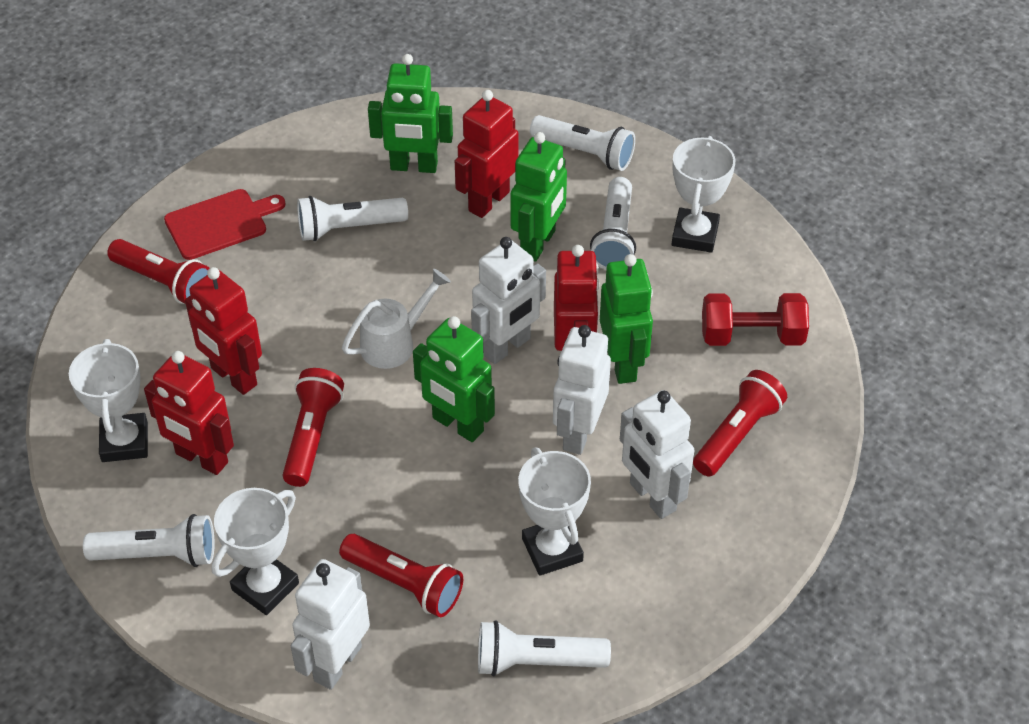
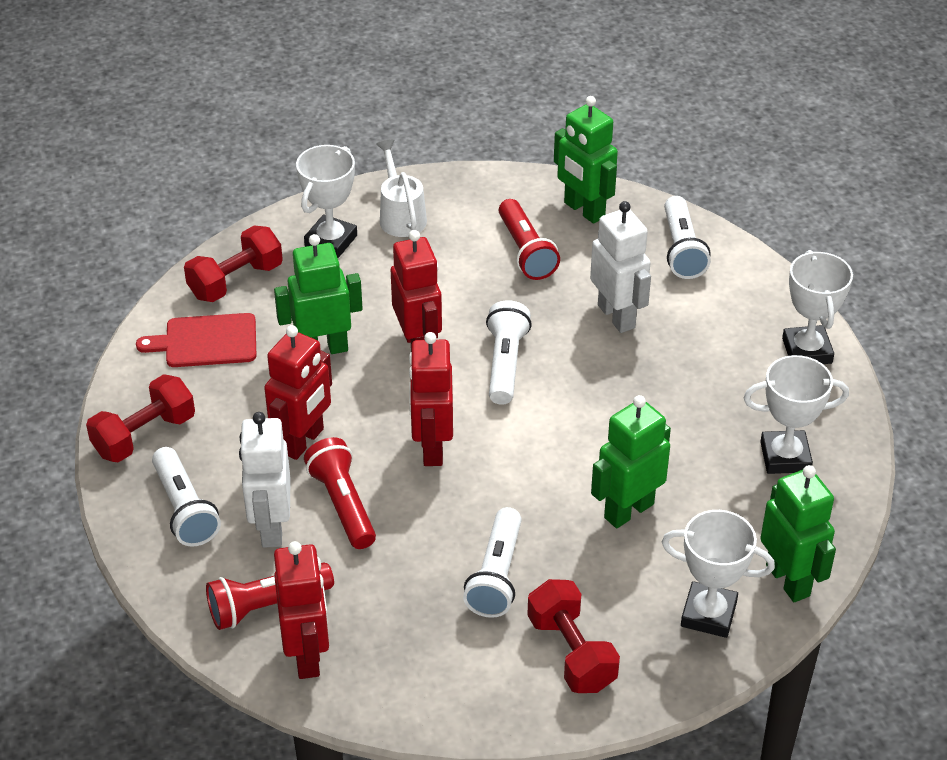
red dumbbell: [702,293,809,346] = 1 -> [86,374,195,463] [184,226,283,302] [527,579,620,693] = 3
red flashlight: [107,239,210,304] [283,368,344,487] [339,534,463,617] [693,370,787,477] = 4 -> [206,562,334,630] [304,437,376,549] [499,199,560,280] = 3
white flashlight: [83,514,215,567] [297,196,408,241] [478,620,611,676] [530,115,635,171] [590,177,636,269] = 5 -> [152,447,221,547] [463,507,522,618] [486,300,532,405] [664,196,711,279] = 4
white robot: [291,559,370,690] [471,237,546,364] [553,325,611,455] [620,390,694,519] = 4 -> [239,412,291,548] [590,201,651,333] = 2

